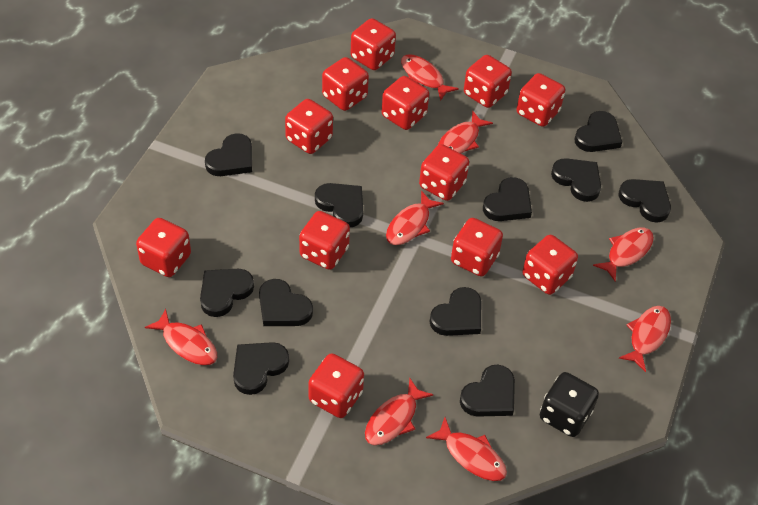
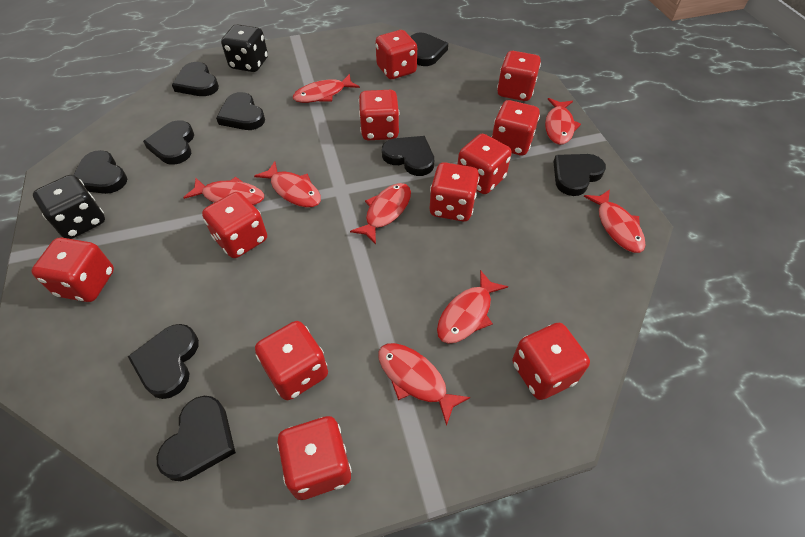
black dice: [540,372,599,437] = 1 -> [33,175,105,239] [221,24,268,72] = 2
black heart: [200,269,254,317] [205,133,252,176] [233,342,289,395] [259,279,313,326] [315,183,363,227] [430,287,481,336] [460,364,515,417] [483,177,532,221] [551,158,601,202] [575,111,622,152] [618,179,671,223] = 11 -> [74,150,127,194] [128,324,199,399] [143,120,194,165] [157,396,236,481] [172,62,219,96] [216,92,265,130] [382,136,434,176] [410,33,448,66] [553,154,606,196] = 9
red dice: [136,218,191,277] [285,99,333,154] [299,211,350,270] [308,353,364,418] [322,57,369,111] [350,18,396,70] [382,76,429,130] [419,144,469,201] [451,218,503,276] [464,55,512,108] [517,73,565,127] [522,235,578,295] = 12 -> [31,238,114,302] [202,192,267,258] [255,321,328,400] [277,416,352,500] [359,90,399,140] [375,30,417,79] [430,162,479,222] [458,134,512,194] [492,100,540,156] [497,51,541,101] [512,323,590,400] = 11

